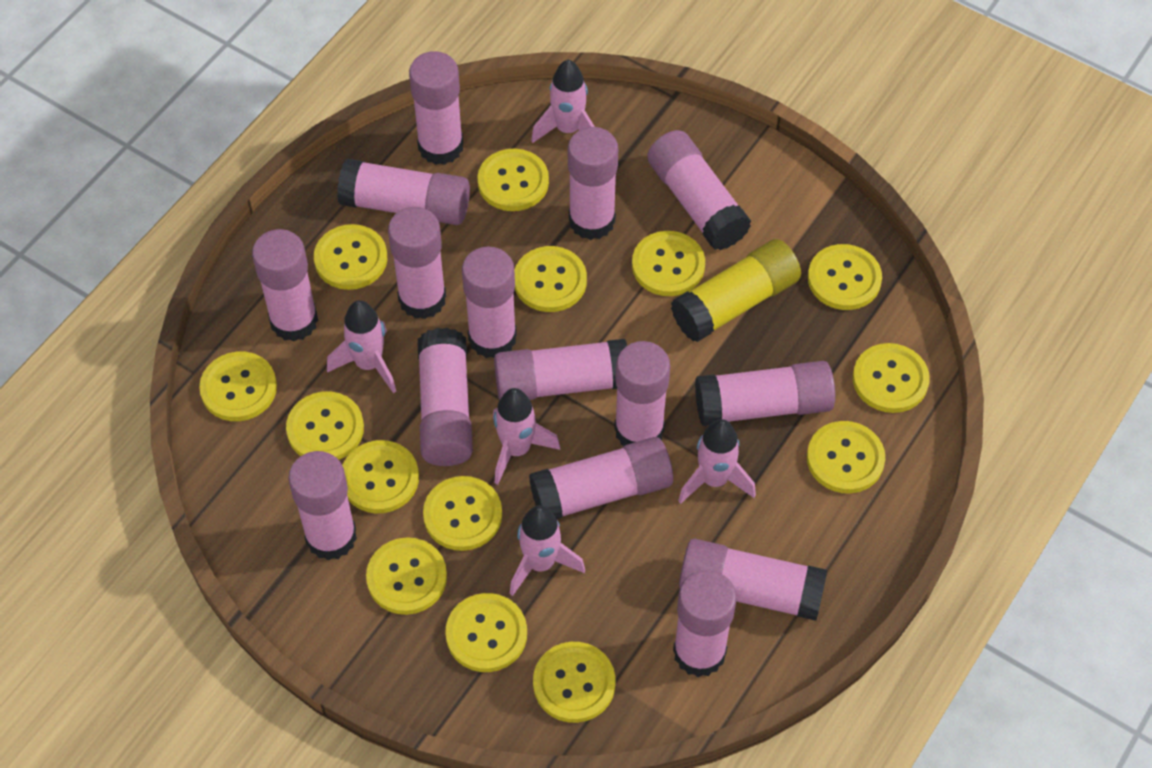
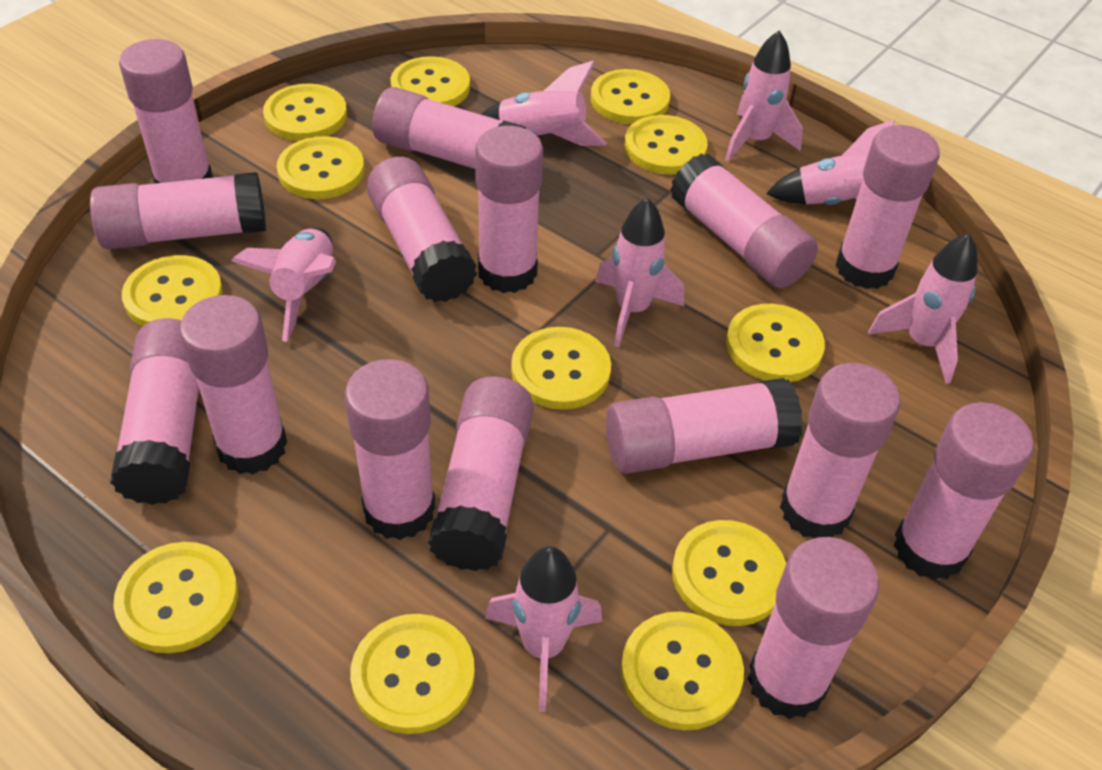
pink rocket: [327,300,396,393] [493,388,560,485] [510,505,585,596] [531,60,595,143] [678,419,756,504] = 5 -> [231,228,336,342] [481,61,606,146] [485,546,602,712] [595,198,684,347] [725,31,803,162] [766,119,895,205] [868,233,977,384] = 7
yellow button: [199,351,277,421] [286,391,364,460] [314,224,387,290] [342,440,419,514] [366,537,447,615] [423,476,502,551] [445,593,527,672] [477,149,549,211] [514,246,587,312] [533,642,616,723] [632,231,705,296] [807,421,885,493] [808,244,882,310] [853,343,930,413] = 14 -> [113,542,238,653] [122,255,223,327] [263,84,347,141] [277,136,364,199] [350,614,475,734] [390,56,470,107] [511,327,611,410] [591,69,670,124] [621,611,744,731] [624,115,708,174] [672,520,786,626] [726,304,825,382] = 12
yellow glue stick: [671,239,801,342] = 1 -> none = 0

